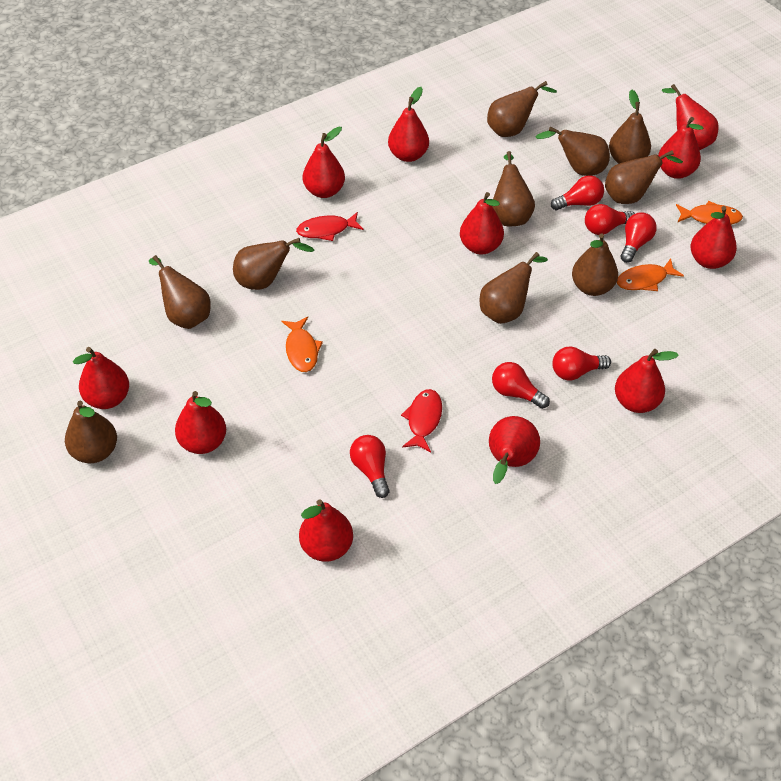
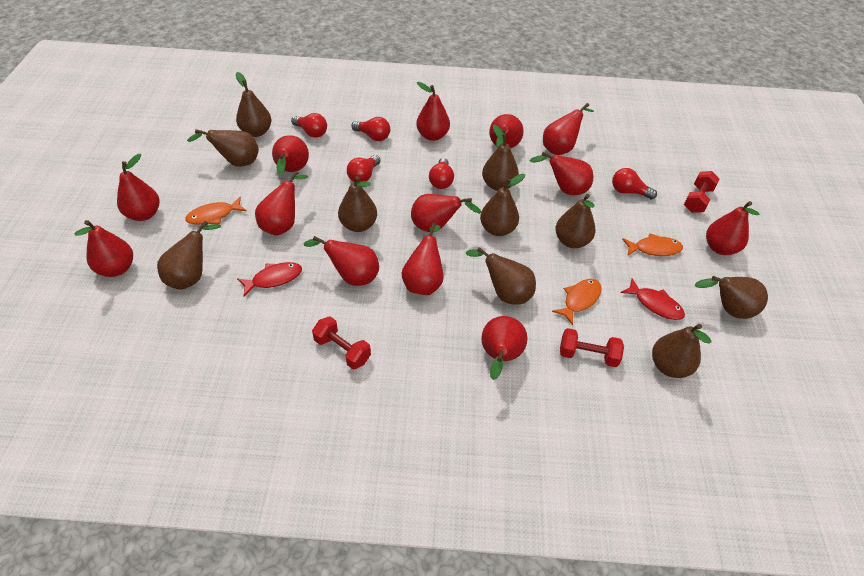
red dumbbell: none = 0 -> [312,316,371,369] [560,328,624,367] [684,171,719,213] = 3
red light bulb: [350,435,390,498] [492,362,550,409] [551,175,604,210] [552,346,611,380] [585,204,635,235] [620,213,657,263] = 6 -> [291,113,327,138] [347,155,381,182] [352,117,390,141] [429,158,454,189] [612,168,657,199] = 5
red pear: [73,347,129,409] [175,391,226,454] [299,499,353,562] [303,127,345,198] [388,87,429,162] [460,192,504,255] [489,416,540,484] [615,349,679,413] [658,117,703,179] [662,84,719,150] [691,206,737,269] = 11 -> [74,220,133,277] [117,154,160,221] [255,171,308,236] [272,135,309,174] [303,236,379,286] [401,223,444,295] [411,194,482,232] [416,82,450,141] [481,316,528,380] [489,114,524,148] [529,152,593,195] [543,103,594,155] [706,201,759,255] = 13

